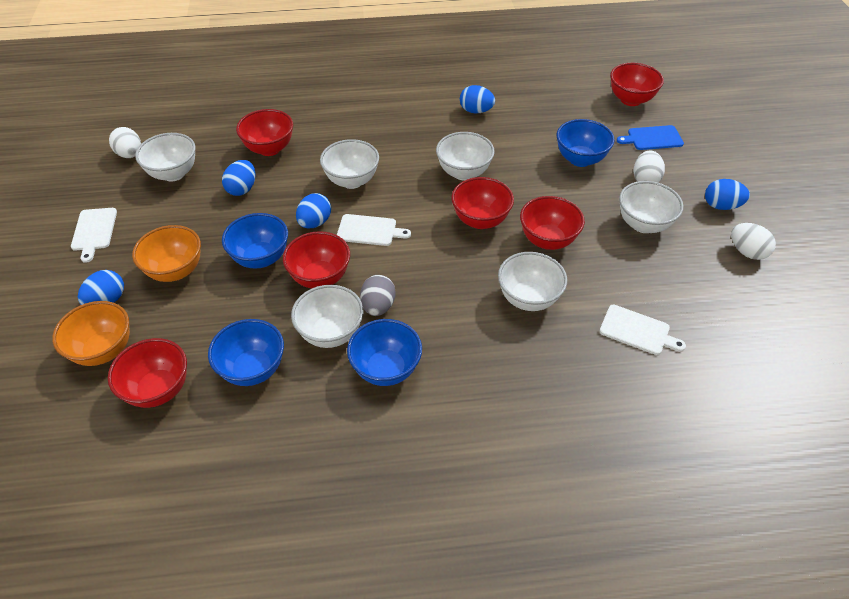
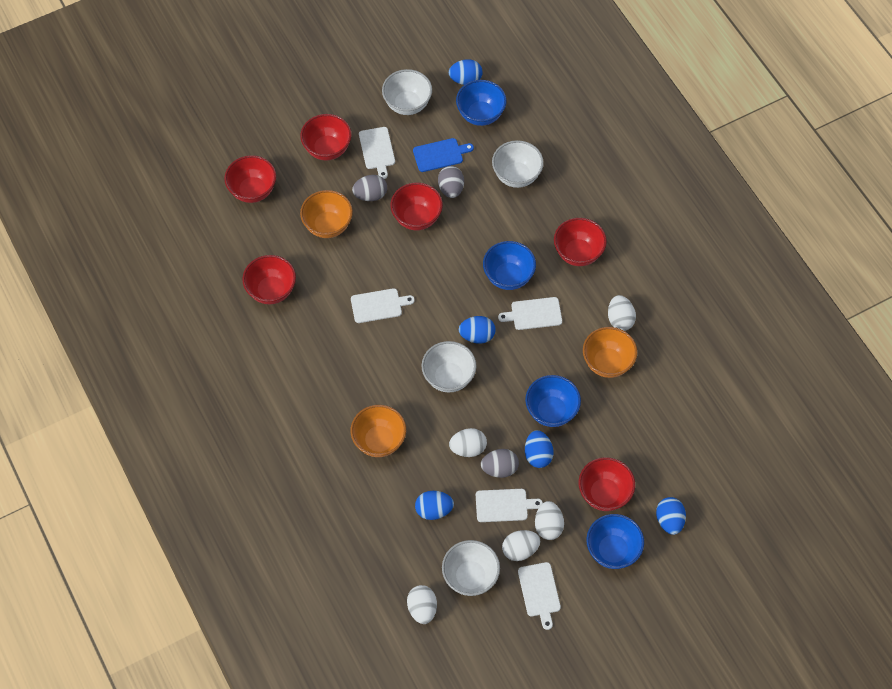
grey egg: [360,275,396,316] = 1 -> [352,175,387,201] [438,166,464,198] [481,449,519,478] = 3
orange bowl: [52,301,130,366] [132,225,201,282] = 2 -> [300,190,353,238] [351,405,406,457] [583,327,637,378] = 3
white bowl: [135,133,196,182] [291,285,363,348] [320,139,379,189] [436,132,495,180] [498,252,567,311] [619,181,684,233] = 6 -> [382,69,432,115] [421,341,476,393] [442,540,500,596] [492,140,544,188] = 4
white cutting board: [71,208,117,263] [337,214,411,246] [600,305,686,355] = 3 -> [351,288,415,323] [359,127,395,179] [476,489,543,522] [498,297,562,330] [518,562,561,630] = 5
white egg: [109,127,141,158] [634,151,665,183] [731,223,776,260] = 3 -> [407,585,437,624] [449,428,487,457] [502,530,540,561] [535,501,564,540] [608,295,636,331] = 5

